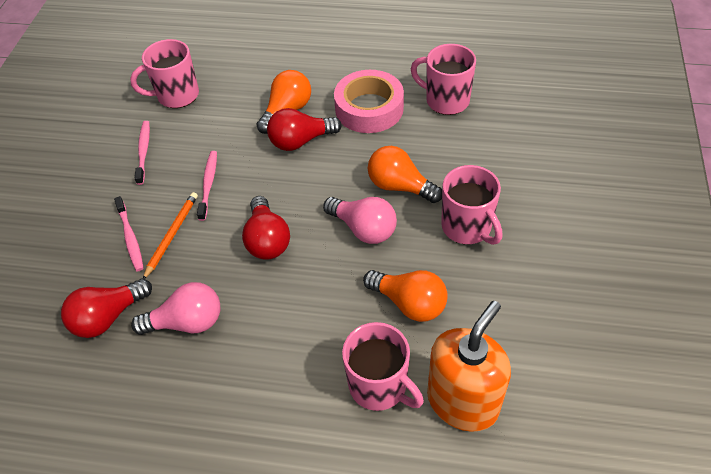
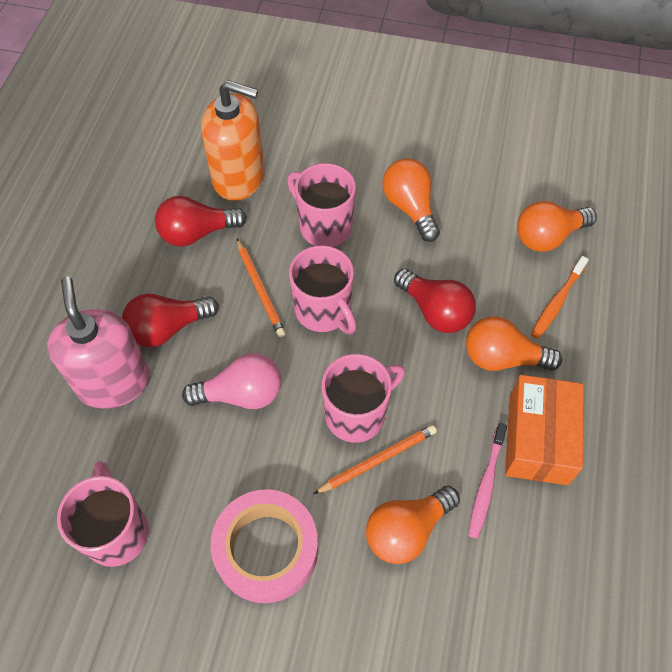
orange box: none = 0 -> [505,375,584,485] = 1
orange light bulb: [256,70,311,134] [363,270,448,322] [368,146,442,203] = 3 -> [366,486,460,564] [382,158,440,242] [466,316,562,371] [517,201,597,252] = 4
orange pencil: [143,192,198,279] = 1 -> [237,239,286,337] [313,425,437,494] = 2
orange toothbrush: none = 0 -> [531,256,589,339] = 1
pink light bulb: [131,282,220,335] [323,197,397,244] = 2 -> [182,353,281,409] = 1
pink soap dispenser: none = 0 -> [47,277,150,409] = 1
pink toothbrush: [114,196,144,271] [135,121,150,185] [197,151,217,221] = 3 -> [468,423,507,539] = 1

